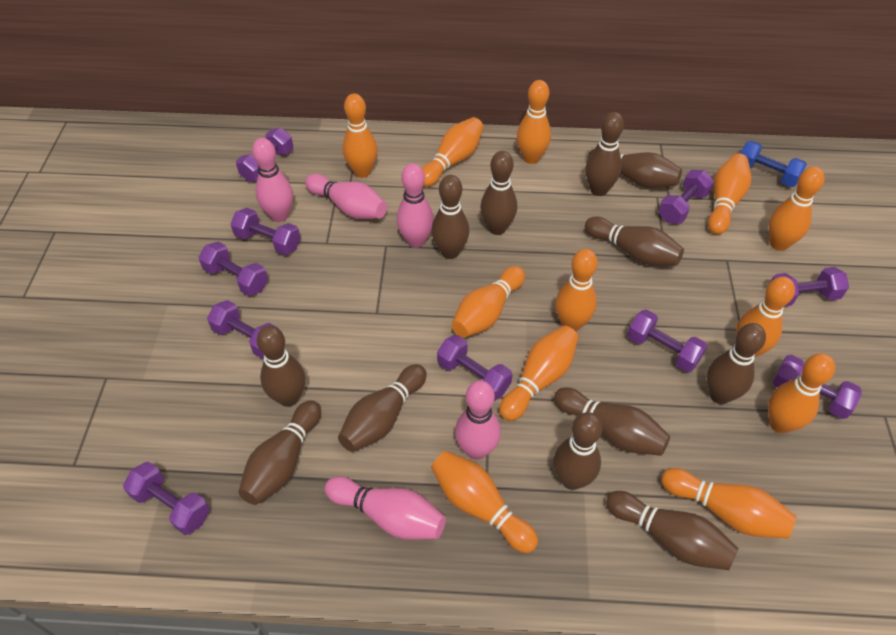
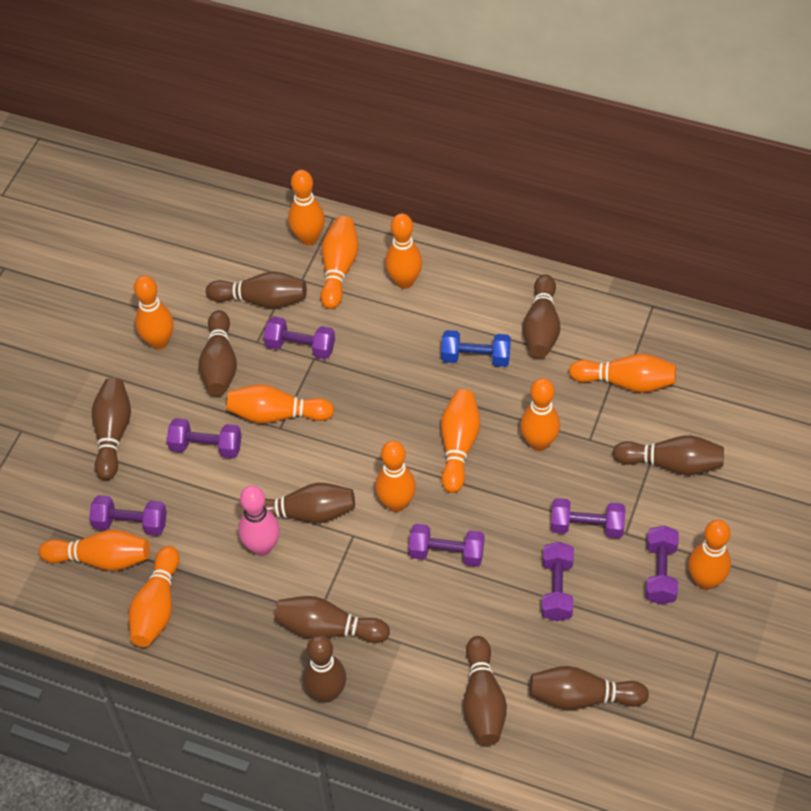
brown bowling pin: [238,400,321,505] [257,326,305,407] [338,364,427,452] [431,175,469,259] [480,151,517,235] [553,412,602,490] [554,387,670,456] [585,112,624,196] [585,217,684,266] [587,150,682,188] [606,491,739,570] [707,323,766,404] = 12 -> [92,378,131,480] [198,310,237,395] [206,271,307,309] [264,483,355,523] [274,596,390,643] [303,635,346,702] [463,636,507,745] [522,274,560,358] [529,666,649,710] [613,435,724,475] = 10
pink bowling pin: [252,138,293,222] [305,174,387,219] [324,476,446,540] [396,164,434,248] [455,381,501,460] = 5 -> [238,485,280,556] = 1
purple dumbbell: [123,462,210,535] [198,241,268,296] [207,300,278,359] [231,208,301,255] [236,128,293,182] [437,335,513,400] [627,310,707,372] [658,170,714,224] [771,267,849,307] [773,355,862,419] = 10 -> [89,495,167,536] [167,418,242,458] [263,316,335,359] [409,524,484,566] [541,542,574,621] [551,498,625,538] [645,526,679,604] = 7

